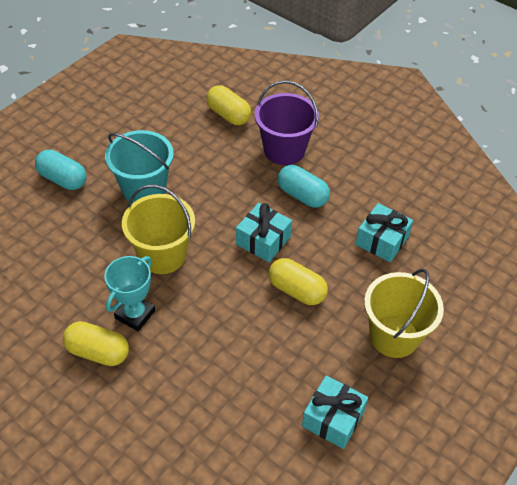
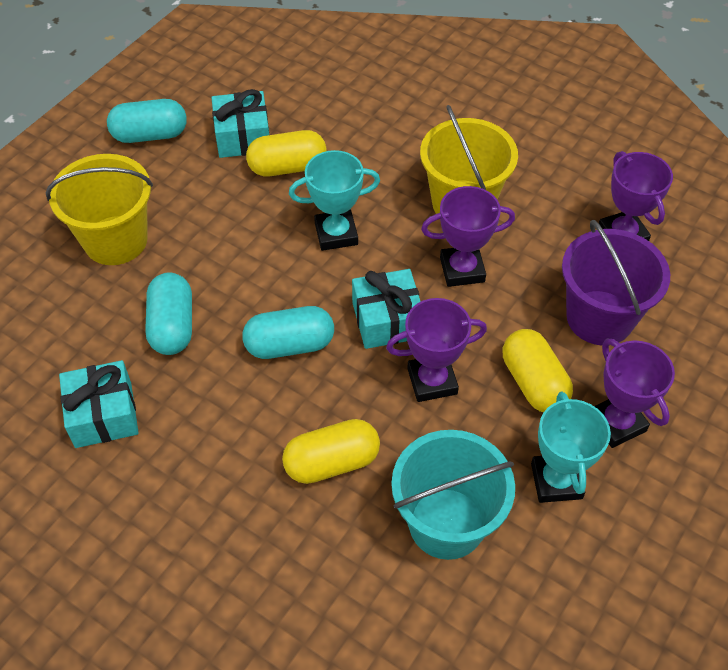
purple trophy: none = 0 -> [386,298,487,402] [421,186,515,287] [594,339,675,448] [599,151,673,241] = 4
turquoise capsule: [35,150,87,190] [278,165,330,208] = 2 -> [107,99,187,143] [145,272,192,355] [242,306,334,359] = 3
turquoise trophy: [104,256,155,331] = 1 -> [289,150,380,251] [531,392,611,503] = 2

